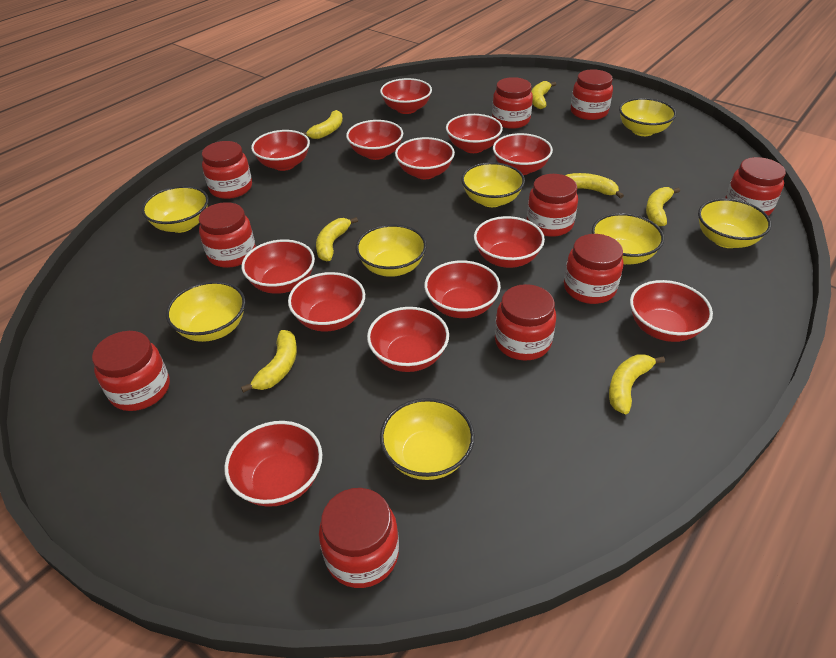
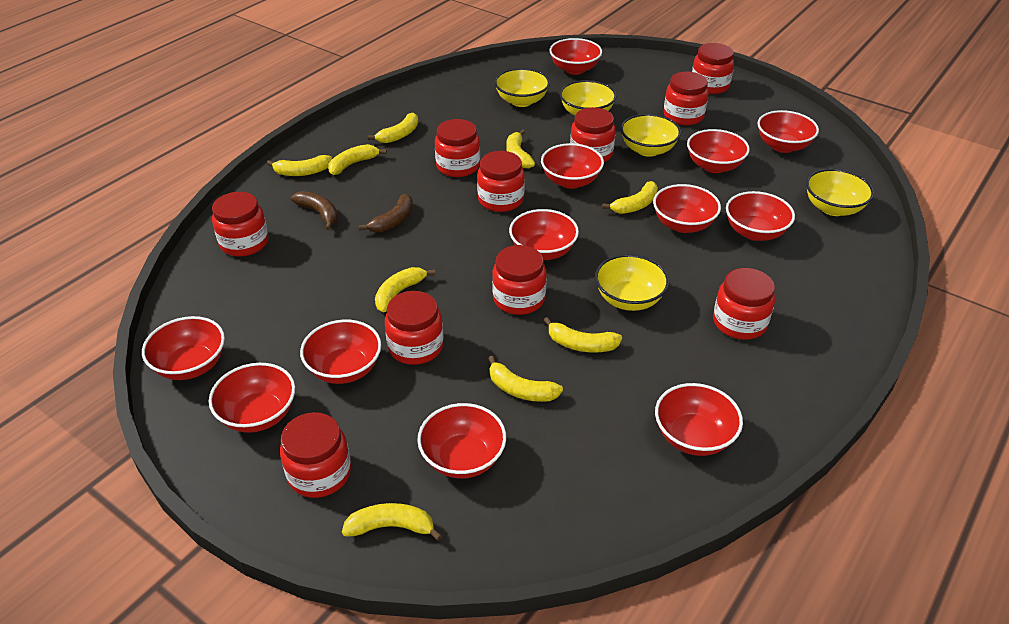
brown banana: none = 0 -> [291,191,338,230] [359,194,413,232] = 2
red bowl: [224,421,322,507] [242,239,315,294] [251,130,310,171] [288,272,365,332] [346,120,403,160] [367,307,449,372] [380,78,432,114] [395,137,455,179] [424,260,501,318] [446,114,503,153] [474,216,545,268] [493,133,553,175] [630,280,713,342] = 13 -> [142,316,225,380] [209,363,295,433] [300,320,381,384] [417,403,506,479] [509,209,579,260] [541,143,604,189] [550,38,602,75] [653,184,721,233] [655,383,743,456] [687,129,750,173] [726,191,795,241] [757,110,819,153] = 12
yellow banana: [241,330,297,393] [303,110,343,139] [316,217,358,261] [531,81,556,109] [565,173,624,199] [609,355,665,415] [646,187,680,226] = 7 -> [267,155,332,176] [328,144,387,175] [342,503,442,541] [368,113,418,143] [375,267,435,312] [488,356,563,402] [506,129,535,168] [543,317,622,353] [602,181,658,214] = 9
yellow bowl: [142,186,209,233] [166,281,245,342] [356,224,427,277] [380,398,475,480] [461,162,525,207] [592,213,664,264] [619,98,676,136] [698,198,771,248] = 8 -> [494,68,550,107] [560,80,617,116] [595,254,669,311] [620,114,681,157] [806,169,874,216] = 5

